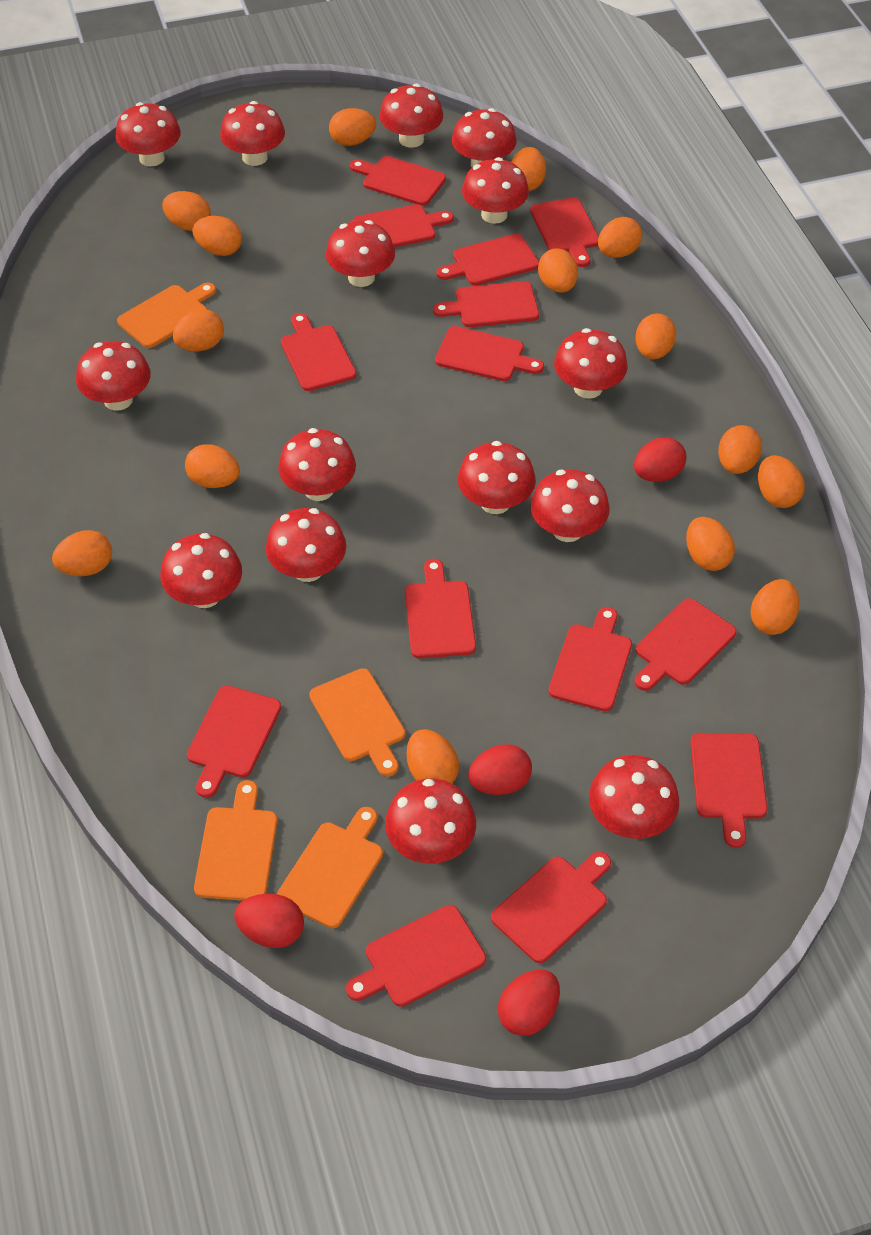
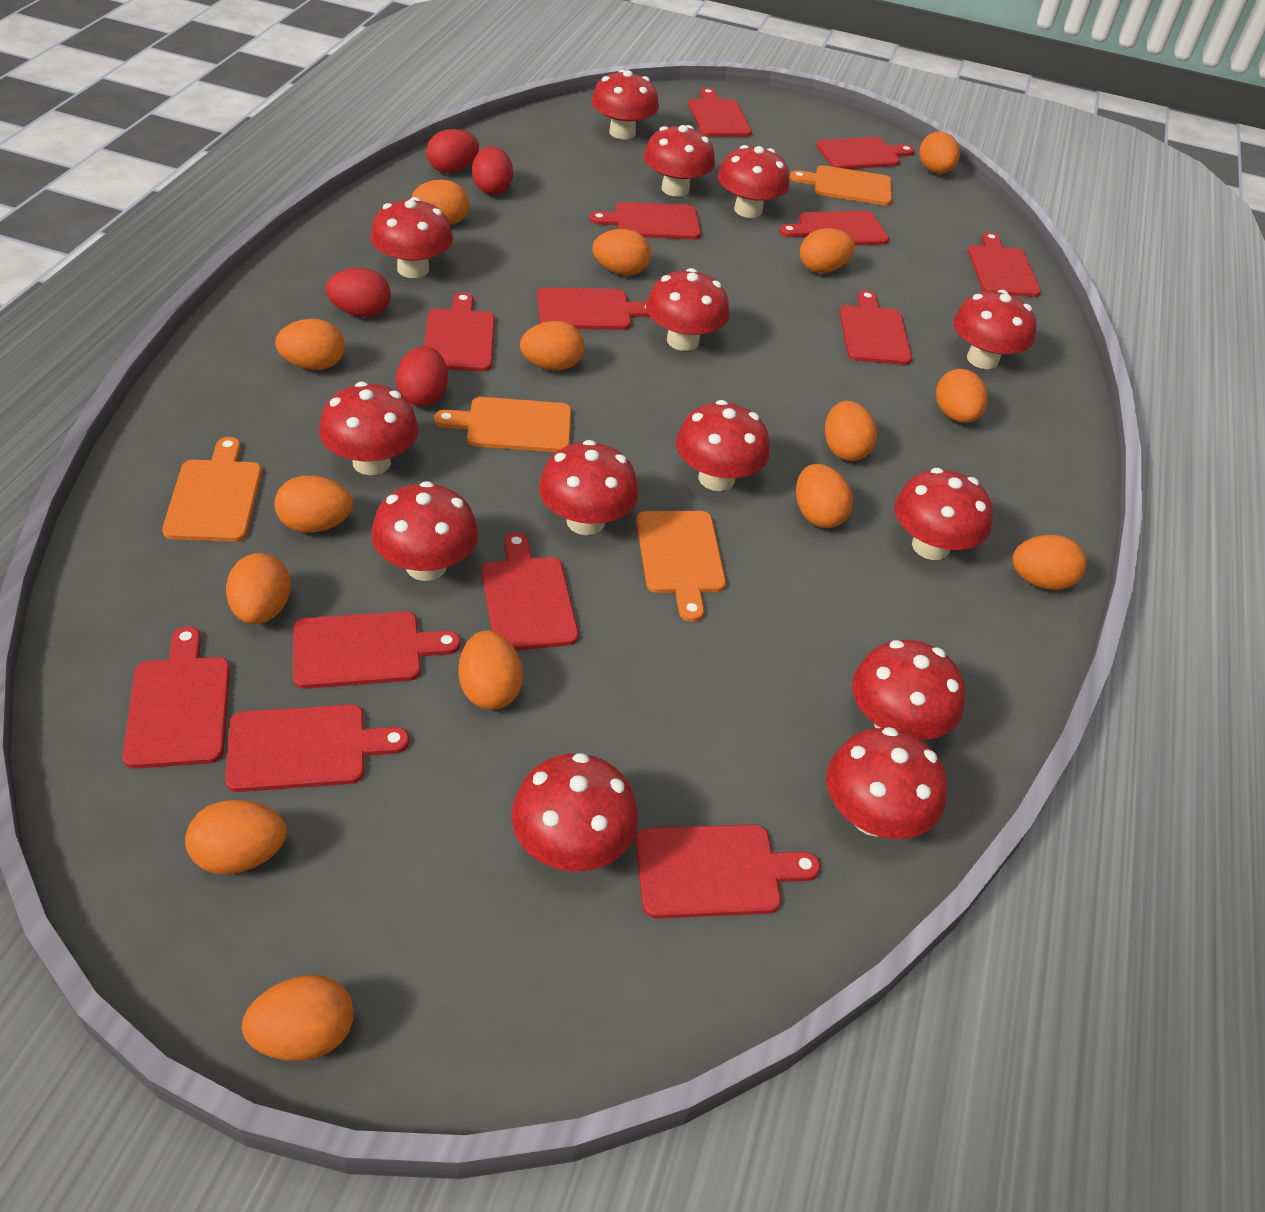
red cutting board: [187,685,281,798] [281,313,356,391] [346,905,486,1007] [350,156,446,206] [353,204,454,247] [405,559,476,658] [433,281,539,327] [435,326,544,381] [437,234,539,286] [491,852,611,963] [530,197,599,267] [548,607,632,711] [634,598,737,691] [690,733,767,848] = 14 -> [123,626,230,769] [225,704,409,792] [293,611,461,689] [424,292,495,371] [481,532,579,651] [537,287,650,330] [589,202,701,240] [635,824,820,919] [688,88,752,137] [779,210,889,246] [817,137,914,169] [840,290,912,365] [968,232,1041,297] = 13
red mushroom: [76,341,151,411] [115,102,181,167] [160,533,242,608] [220,101,285,166] [266,508,346,582] [278,428,356,501] [326,220,395,287] [379,84,443,148] [385,778,476,864] [452,108,517,167] [458,441,536,514] [462,157,529,224] [530,469,609,542] [554,328,628,399] [589,755,679,839] = 15 -> [319,382,419,475] [371,197,453,278] [371,481,478,581] [512,753,638,871] [539,440,639,535] [591,70,659,139] [644,125,715,197] [646,268,729,351] [676,400,770,491] [718,145,790,218] [826,727,947,839] [852,640,965,740] [894,468,993,560] [953,290,1036,369] = 14

